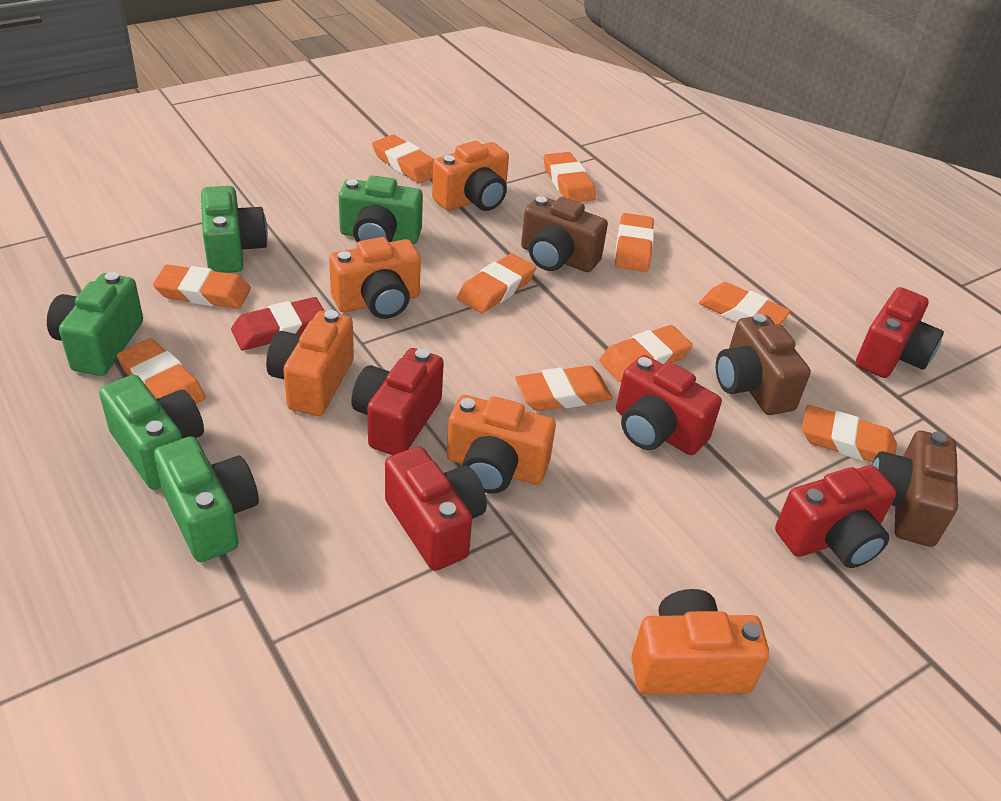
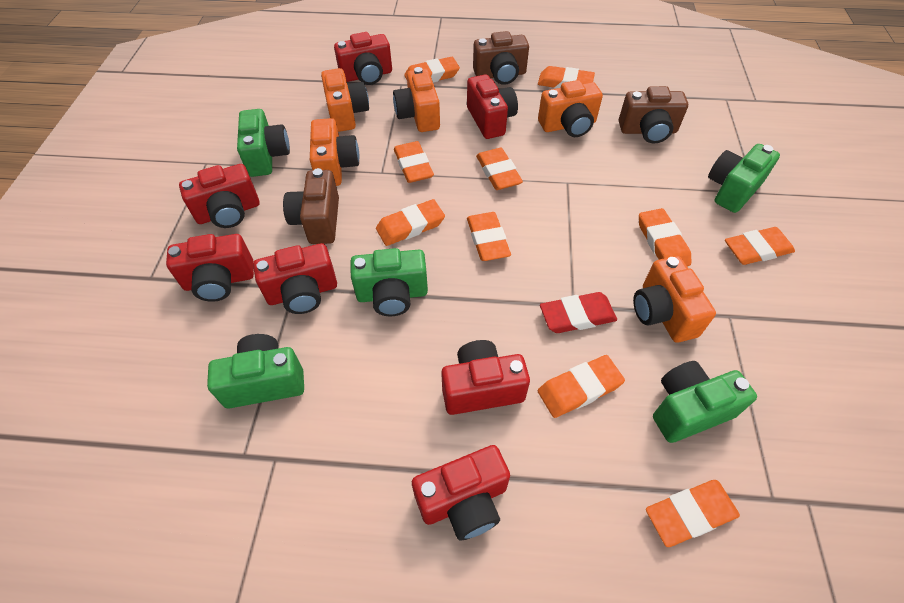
red camera: [351,348,444,455] [385,446,487,571] [616,355,722,455] [775,465,896,568] [856,287,944,378] = 5 -> [166,234,254,302] [179,164,260,228] [253,243,337,314] [334,32,392,85] [412,445,510,540] [441,340,530,415] [467,74,518,139] = 7

